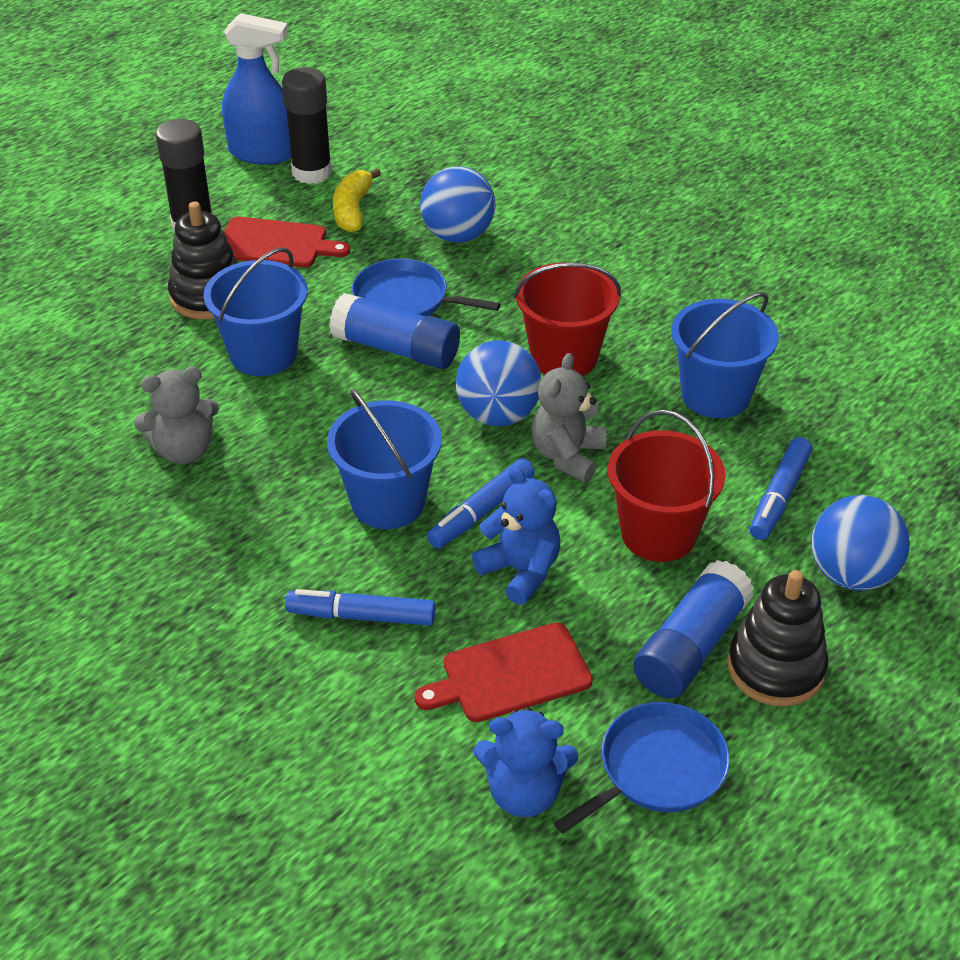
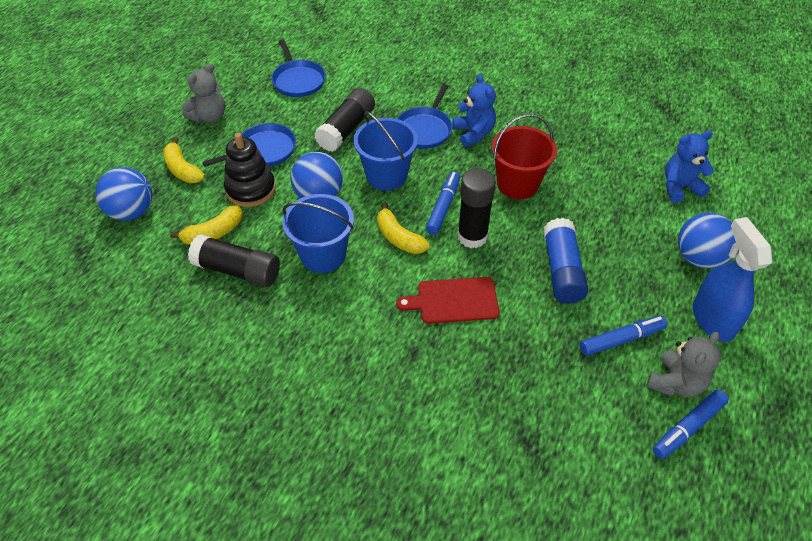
black glue stick: [156,119,213,233] [282,67,332,184] = 2 -> [188,234,280,287] [314,88,375,152] [457,168,496,248] = 3
black stacking toy: [168,201,238,320] [728,570,828,706] = 2 -> [224,133,276,207] = 1
blue bucket: [204,247,308,376] [327,389,442,529] [671,292,779,418] = 3 -> [282,194,354,273] [353,111,418,191] = 2
blue glue stick: [329,293,460,369] [633,560,754,698] = 2 -> [543,218,588,304] = 1
blue pan: [352,258,500,316] [554,702,730,834] = 2 -> [203,123,296,167] [271,39,326,97] [397,84,452,149] = 3
red bucket: [514,262,621,376] [608,410,726,562] = 2 -> [491,114,557,199] = 1
red cutting board: [224,216,350,268] [414,622,593,722] = 2 -> [396,277,500,324] = 1
yellow banana: [333,168,381,233] = 1 -> [163,137,205,183] [170,205,243,245] [377,202,430,254] = 3

